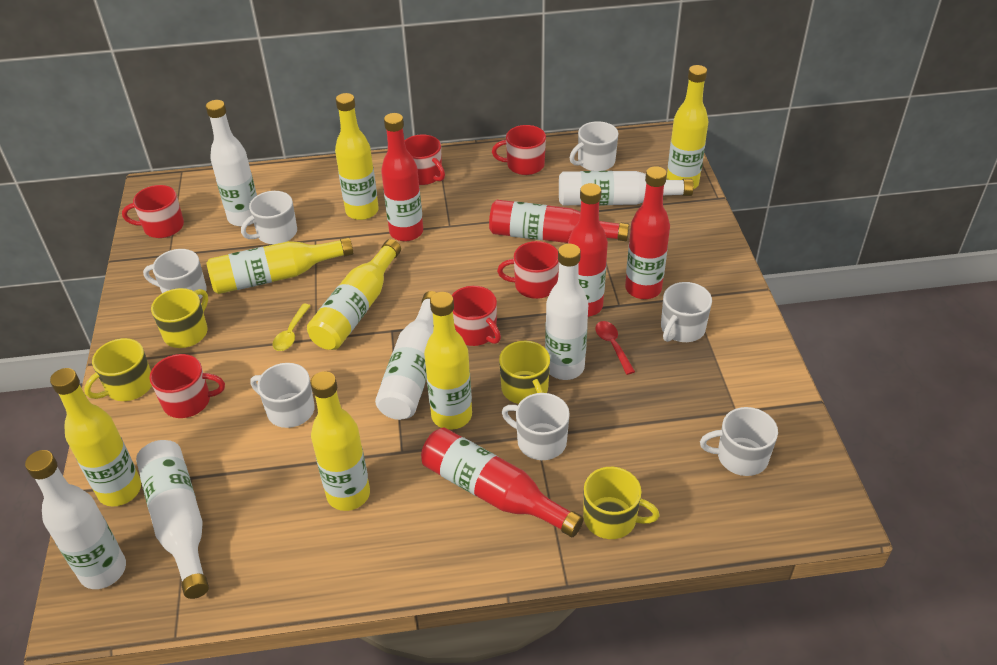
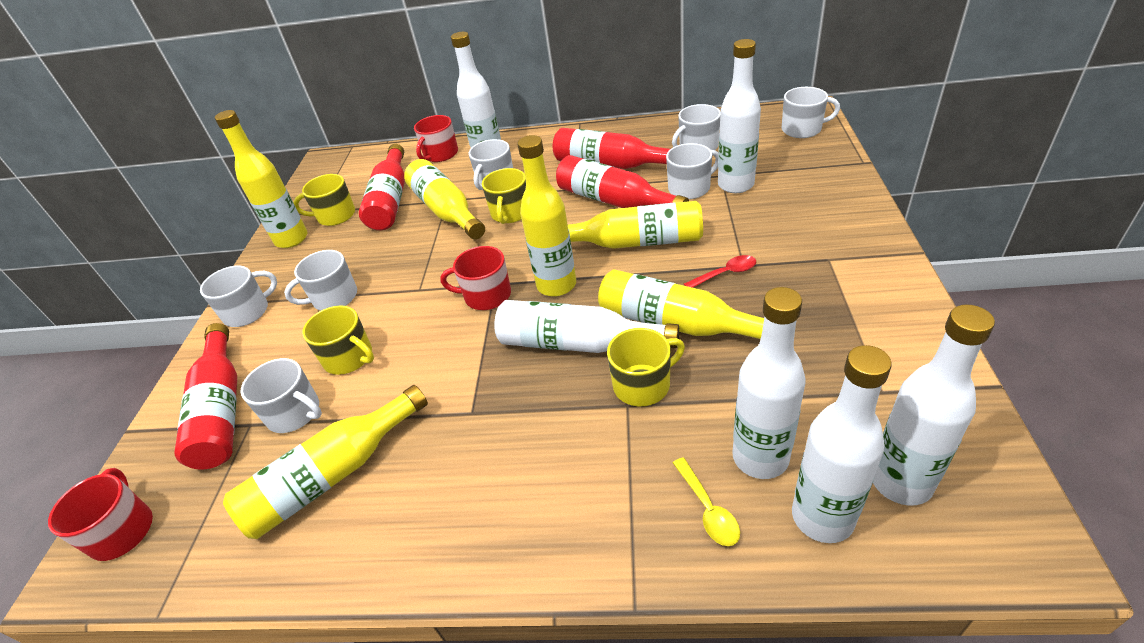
red bottle: [381,113,423,241] [421,427,584,537] [489,200,629,243] [568,183,608,317] [625,166,670,299] = 5 -> [174,323,237,470] [359,144,405,230] [553,128,670,169] [556,155,689,208] = 4
red mug: [122,185,184,238] [150,354,225,418] [405,135,445,185] [452,286,501,346] [492,125,546,175] [497,241,559,299] = 6 -> [48,468,153,561] [414,115,458,162] [440,246,511,310] = 3
yellow bottle: [50,368,141,506] [207,237,353,294] [307,239,401,350] [310,371,370,511] [335,93,379,220] [424,292,472,430] [666,65,709,189] = 7 -> [215,110,308,248] [223,385,428,539] [404,159,485,239] [517,135,576,297] [568,201,703,249] [598,270,764,339] = 6

